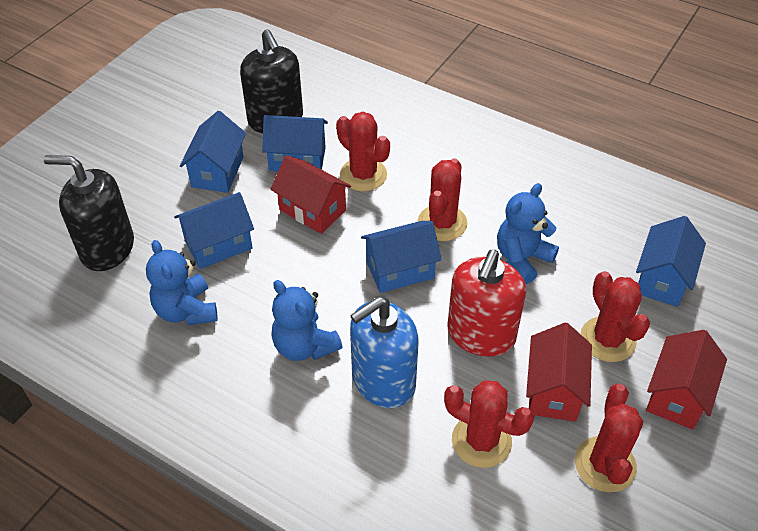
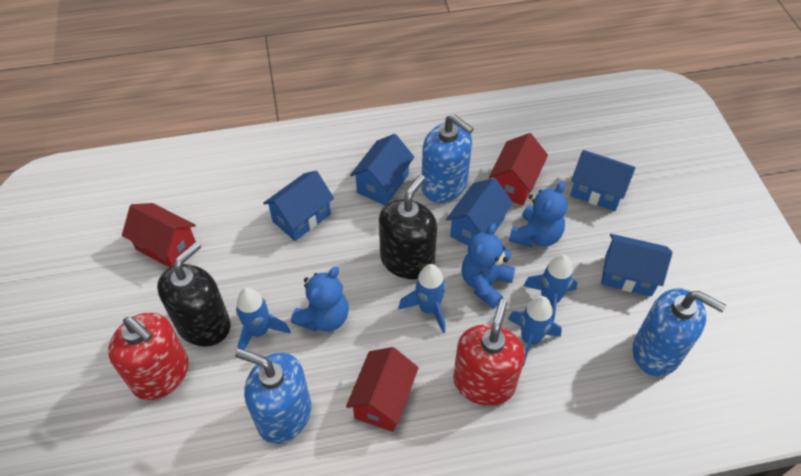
blue rocket: none = 0 -> [236,288,291,350] [398,264,446,333] [508,296,562,367] [523,254,578,322] = 4
blue soap dispenser: [350,296,419,408] = 1 -> [235,349,311,444] [421,114,474,203] [632,288,726,376] = 3
red cactus: [336,112,390,191] [418,158,468,241] [444,380,534,468] [575,384,643,492] [581,271,650,362] = 5 -> none = 0
red soap dispenser: [447,250,526,357] = 1 -> [108,313,189,400] [453,299,525,406] = 2

